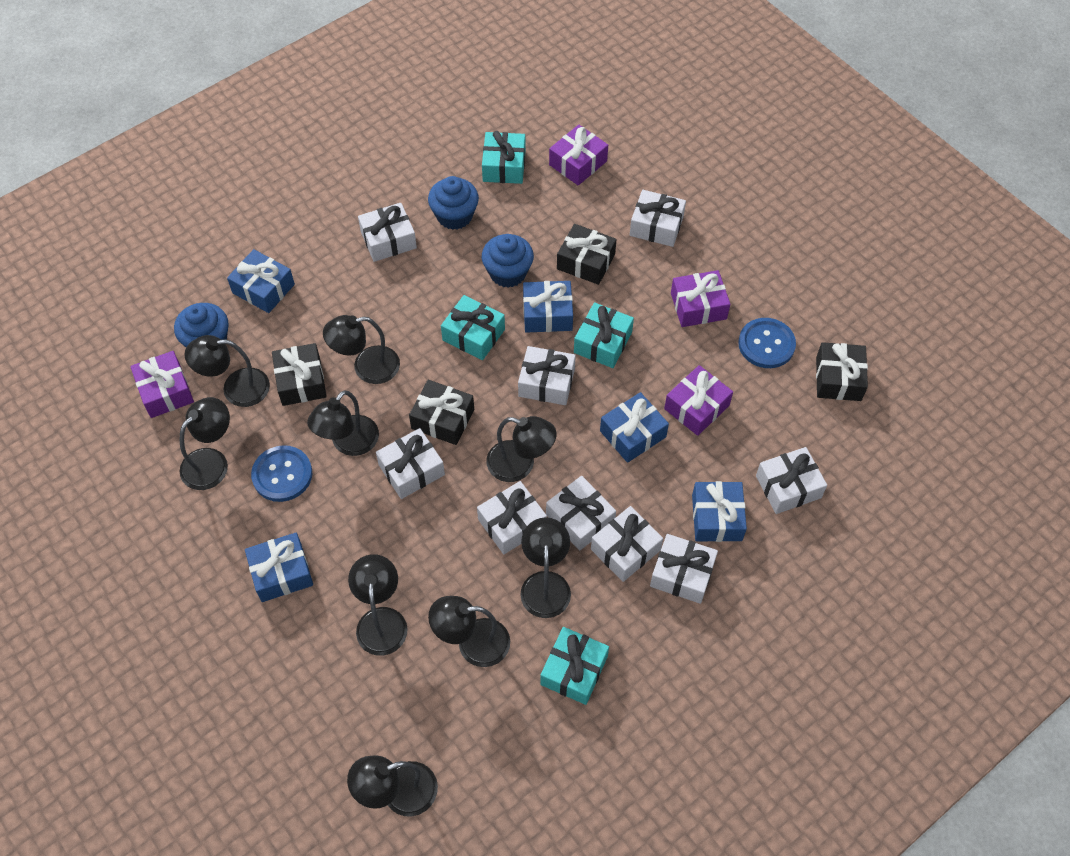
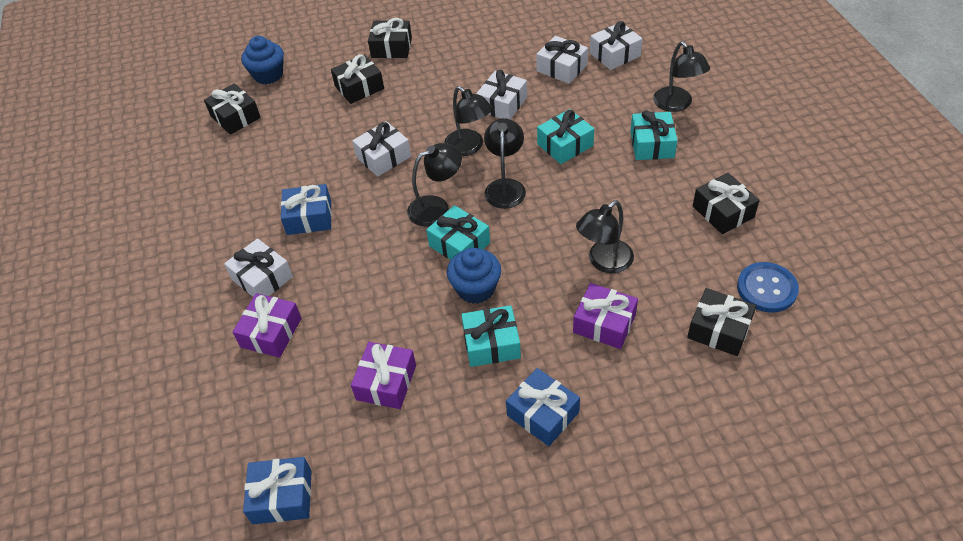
black gift: [272,343,327,406] [409,380,474,445] [557,224,617,285] [816,342,868,401] = 4 -> [204,83,261,135] [331,54,384,104] [368,18,412,58] [687,288,756,356] [693,173,760,234] = 5
black lamp: [179,397,230,490] [185,335,270,407] [307,390,379,456] [323,315,400,384] [347,755,438,817] [348,554,408,656] [428,596,510,667] [486,416,557,482] [520,517,571,618] = 9 -> [407,143,462,227] [444,86,493,156] [484,118,526,209] [576,200,634,273] [653,41,710,112] = 5
blue button: [251,445,312,502] [738,318,796,368] = 2 -> [737,262,799,312] = 1
blue cupcake: [174,303,228,347] [428,176,479,230] [482,234,534,288] = 3 -> [241,36,284,84] [447,248,501,304] = 2
blue gift: [227,249,295,313] [245,533,313,602] [523,281,573,333] [600,392,669,463] [692,481,747,542] = 5 -> [243,457,311,524] [281,184,332,235] [506,368,580,446] = 3
purple gift: [130,351,194,418] [549,125,608,185] [664,365,733,436] [671,270,730,327] = 4 -> [233,293,302,358] [351,342,416,409] [573,283,638,349] = 3
white gift: [358,203,417,262] [376,428,445,499] [477,481,547,554] [518,346,576,405] [546,476,616,551] [591,506,663,582] [630,190,686,247] [650,534,718,604] [756,447,827,514] = 9 -> [224,238,293,297] [352,121,411,177] [476,70,527,120] [536,36,588,84] [590,21,643,70] = 5

